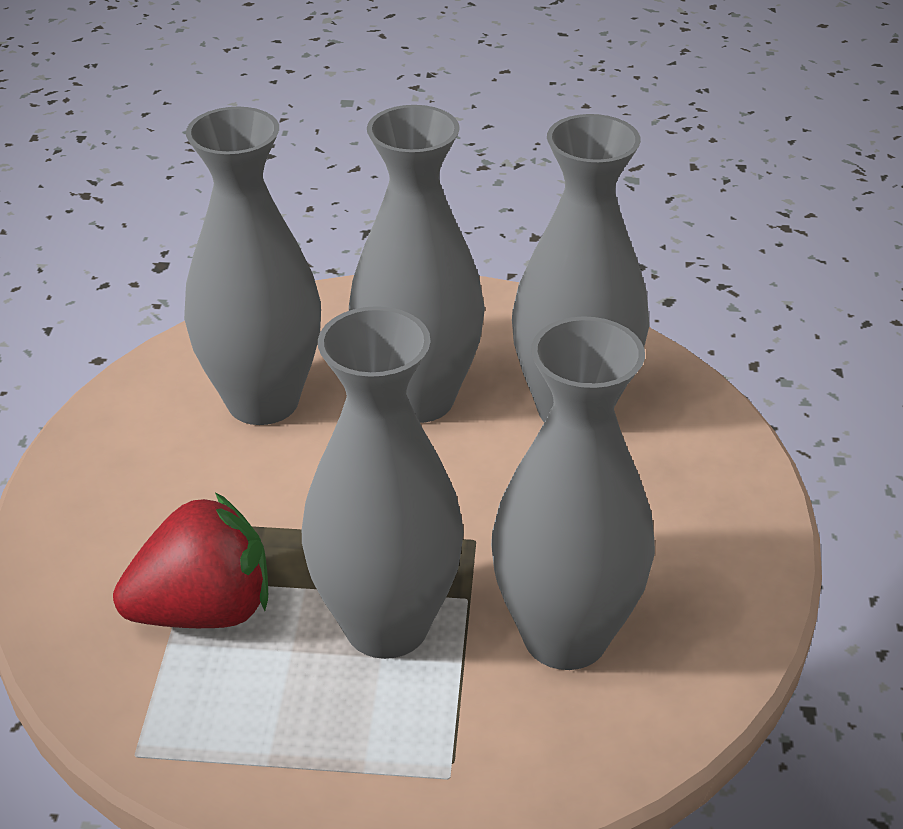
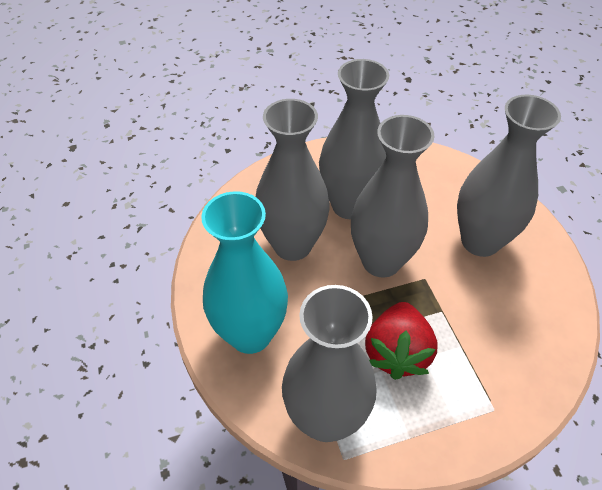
turquoise vase: none = 0 -> [201,191,288,354] = 1

